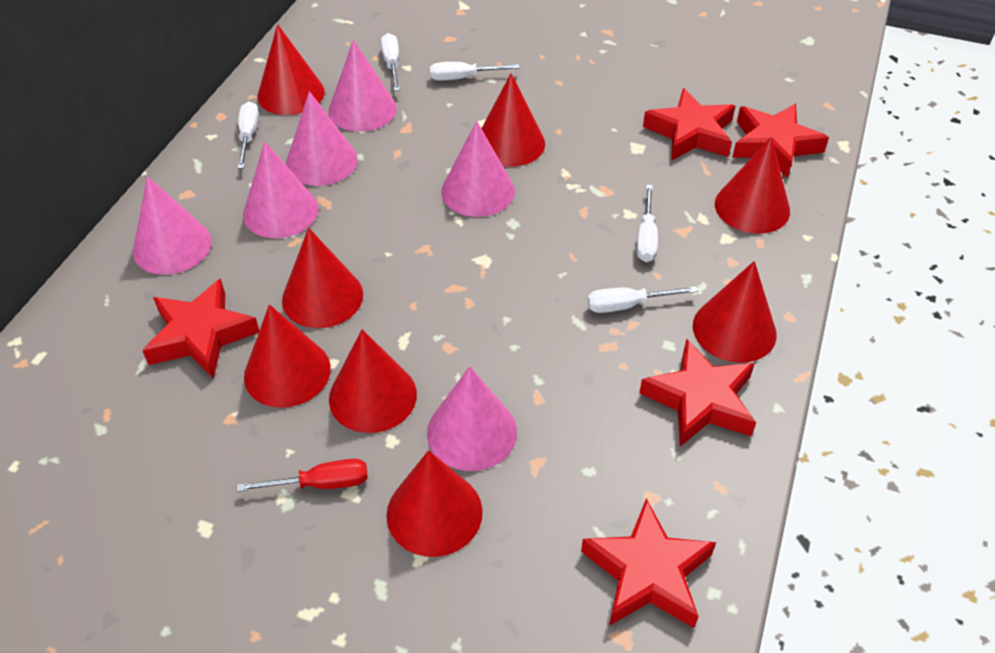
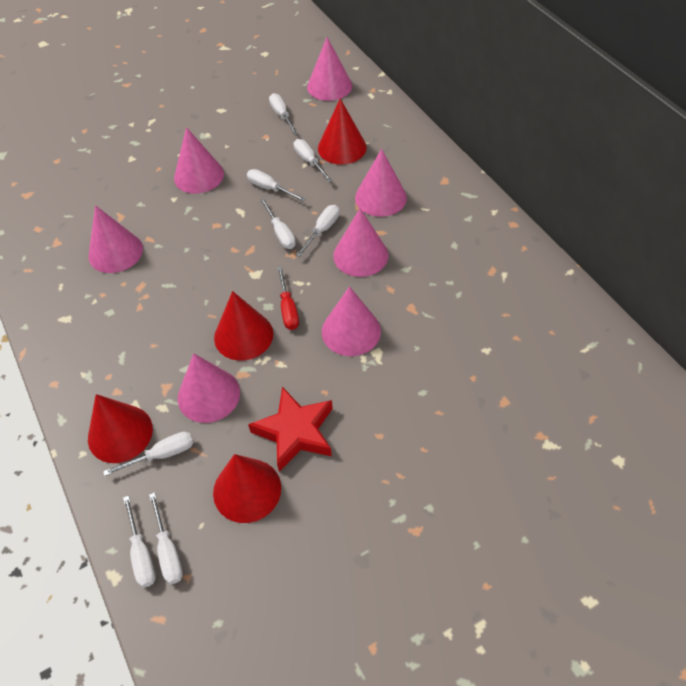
pink cone: [133,176,212,275] [243,141,319,238] [286,91,358,186] [328,40,397,132] [427,366,517,471] [441,121,515,217] = 6 -> [89,205,143,273] [174,127,224,194] [178,353,240,423] [307,37,352,101] [322,286,381,356] [333,208,388,277] [355,149,407,217] = 7
red cone: [244,304,331,408] [258,24,325,115] [282,228,363,328] [329,329,417,433] [387,450,482,557] [481,73,545,167] [693,261,777,363] [715,137,790,234] = 8 -> [88,394,153,463] [213,454,281,523] [214,291,273,361] [318,99,367,165] = 4
red star: [142,279,259,378] [581,498,716,628] [639,339,756,446] [643,88,735,161] [732,104,829,178] = 5 -> [248,387,333,472] = 1
white screwdriver: [238,102,259,169] [381,33,400,91] [430,62,520,81] [587,286,698,313] [637,185,658,262] = 5 -> [103,432,193,476] [123,496,156,588] [149,492,183,584] [247,169,306,202] [260,198,296,249] [269,93,298,135] [293,139,333,182] [296,205,340,257] = 8

